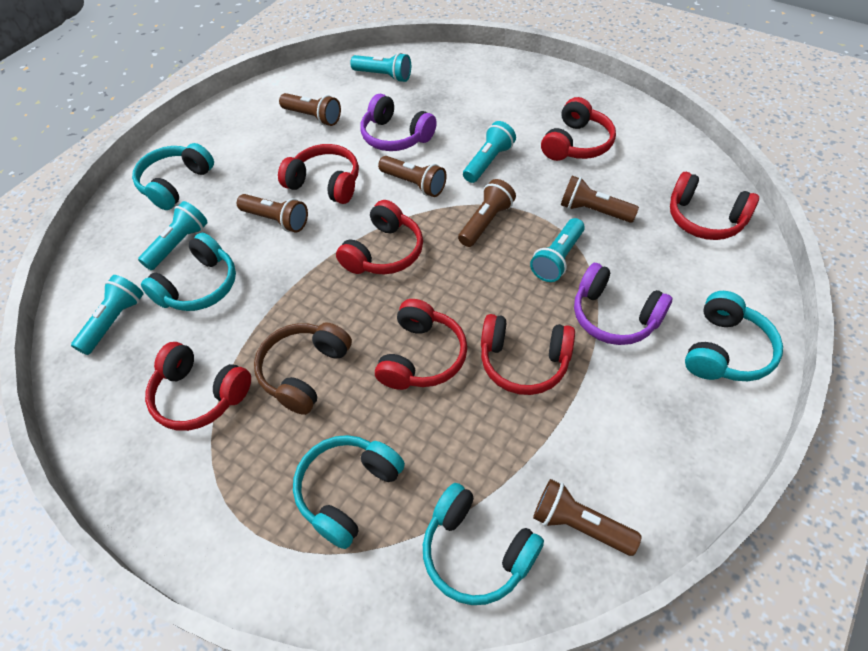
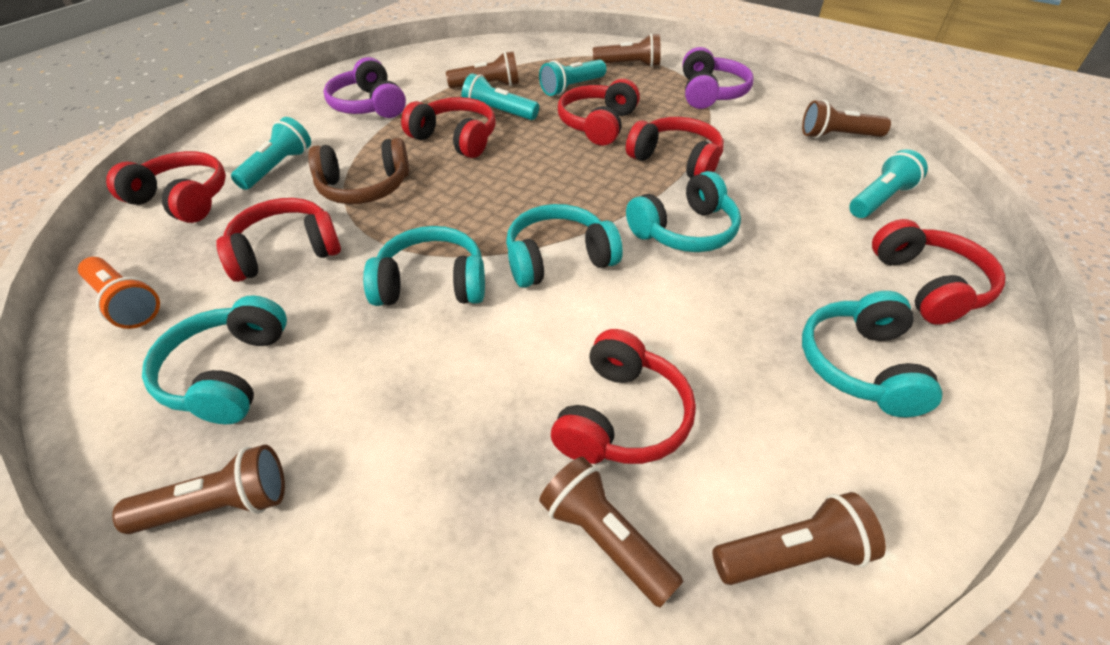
orange flashlight: none = 0 -> [78,257,160,329] = 1
turquoise flashlight: [71,275,144,355] [138,201,208,270] [350,52,411,82] [463,121,516,183] [530,218,585,282] = 5 -> [231,117,311,190] [461,73,539,120] [539,60,607,96] [849,149,928,218] = 4

